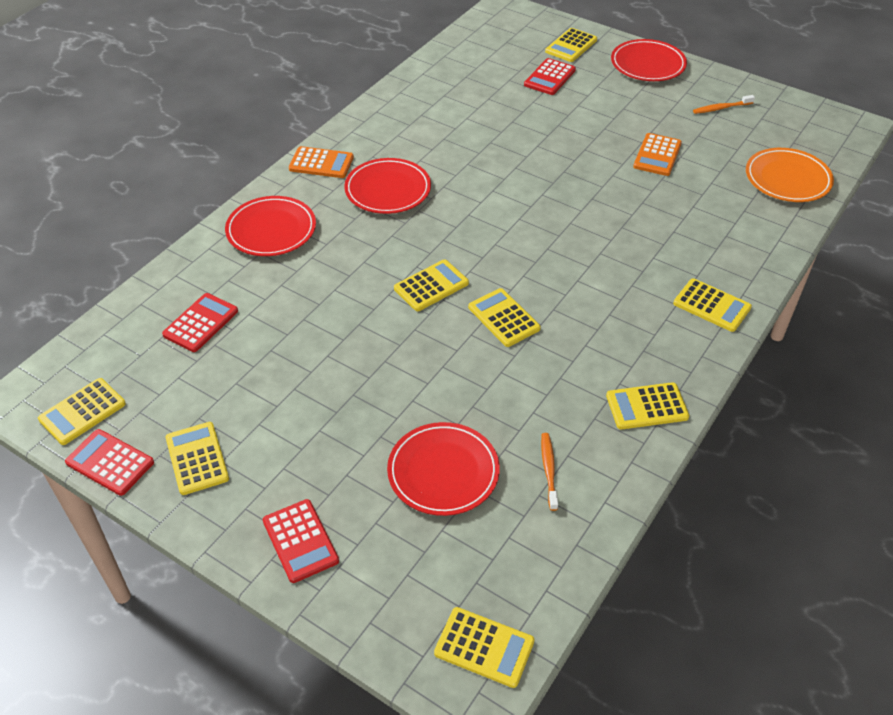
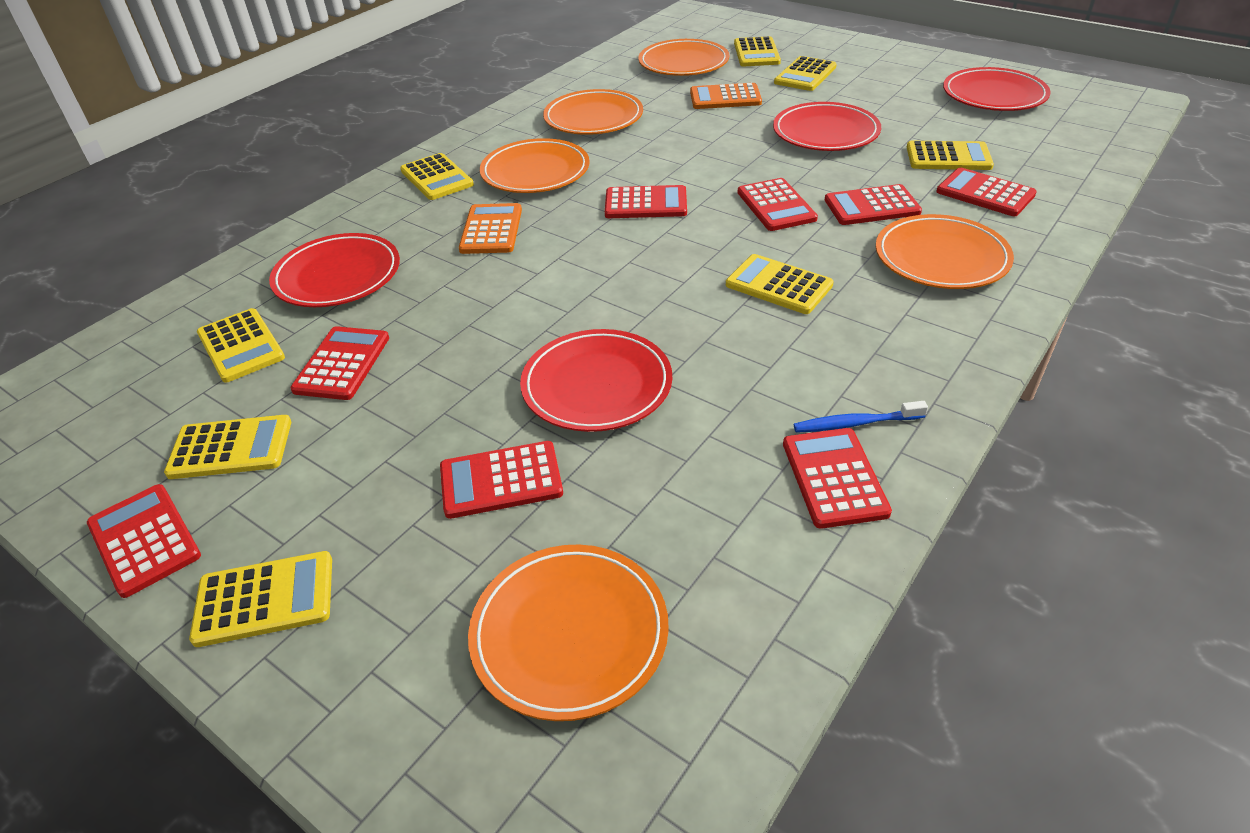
blue toothbrush: none = 0 -> [794,401,928,433] = 1
orange plate: [746,148,834,202] = 1 -> [468,545,669,721] [480,138,590,193] [543,89,643,135] [639,39,729,76] [876,214,1014,289] = 5
orange toothbrush: [541,433,558,511] [693,95,755,114] = 2 -> none = 0
red calculator: [65,429,154,496] [162,293,238,352] [263,499,339,583] [524,58,576,95] = 4 -> [87,484,201,598] [290,326,389,400] [440,441,563,519] [605,185,687,218] [738,178,818,231] [783,428,892,529] [825,184,922,225] [936,167,1037,216] = 8

